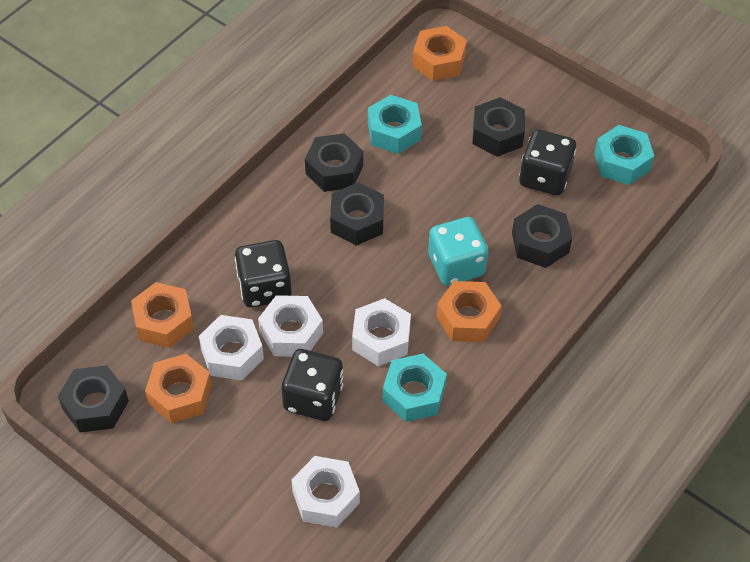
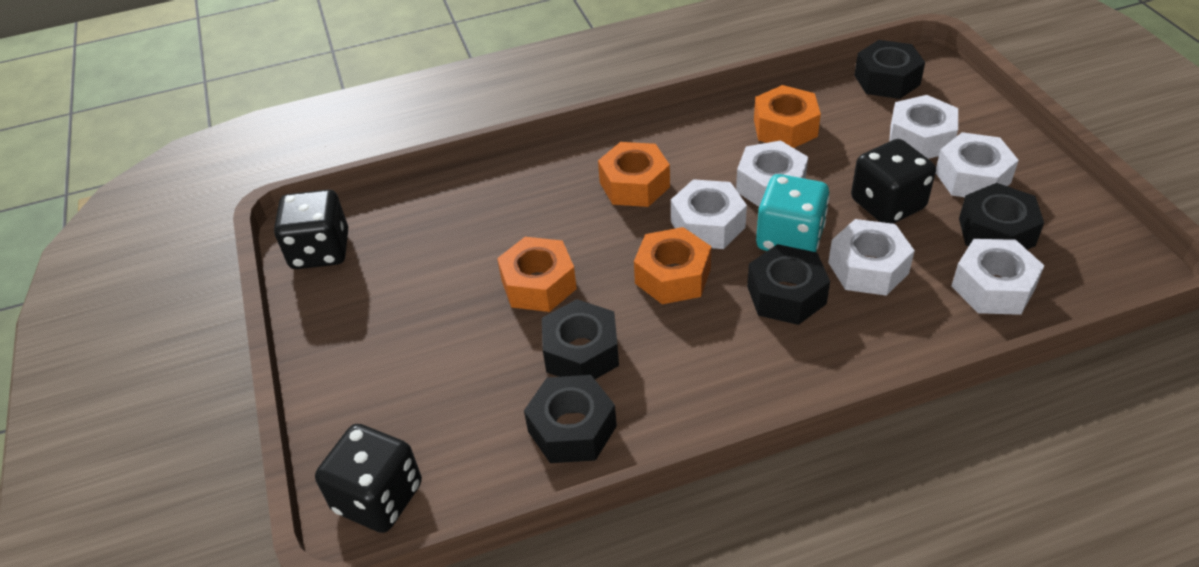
turquoise nut: [368,95,422,154] [382,354,447,422] [594,125,654,185] = 3 -> none = 0
white nut: [199,315,264,380] [258,295,323,357] [291,456,360,528] [352,298,411,366] = 4 -> [671,179,747,249] [736,141,808,207] [828,219,915,296] [889,95,958,159] [936,132,1019,197] [951,239,1045,315] = 6

